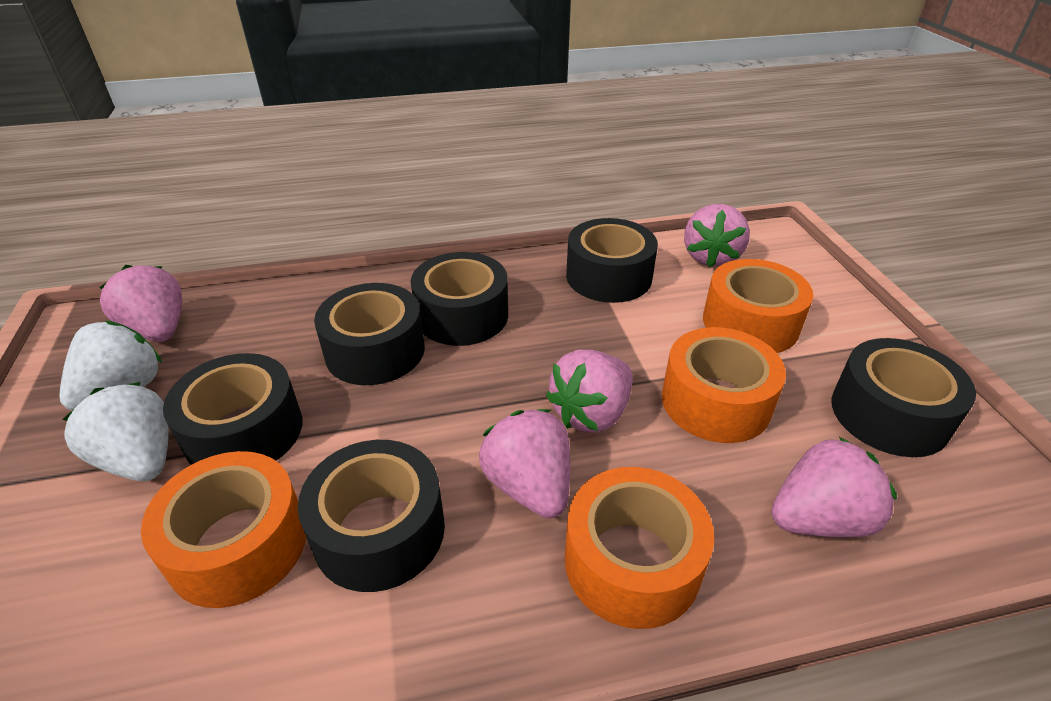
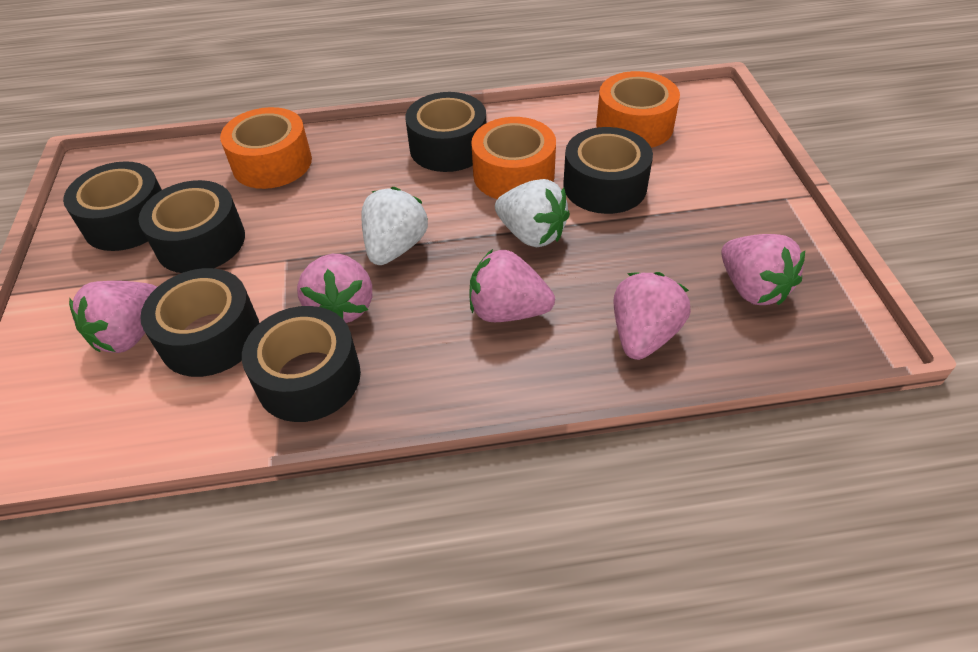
orange tape: [141,451,306,608] [565,467,714,629] [662,327,786,443] [703,259,813,353] = 4 -> [220,107,312,189] [471,117,556,199] [596,71,680,148] = 3

